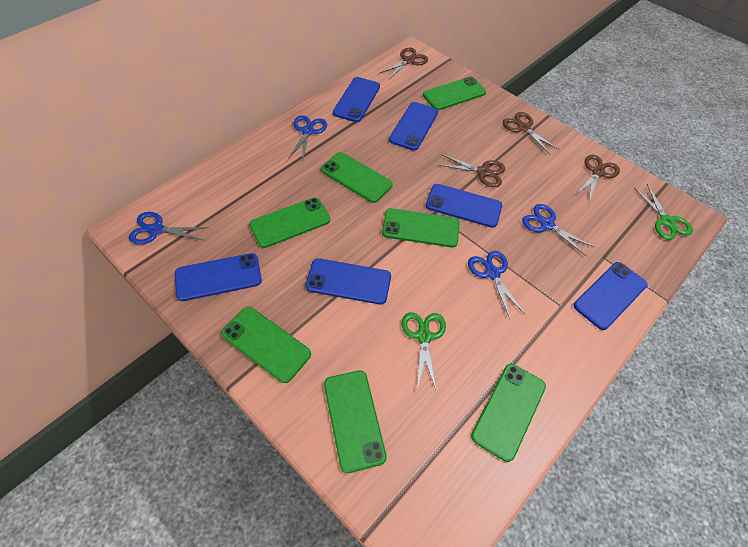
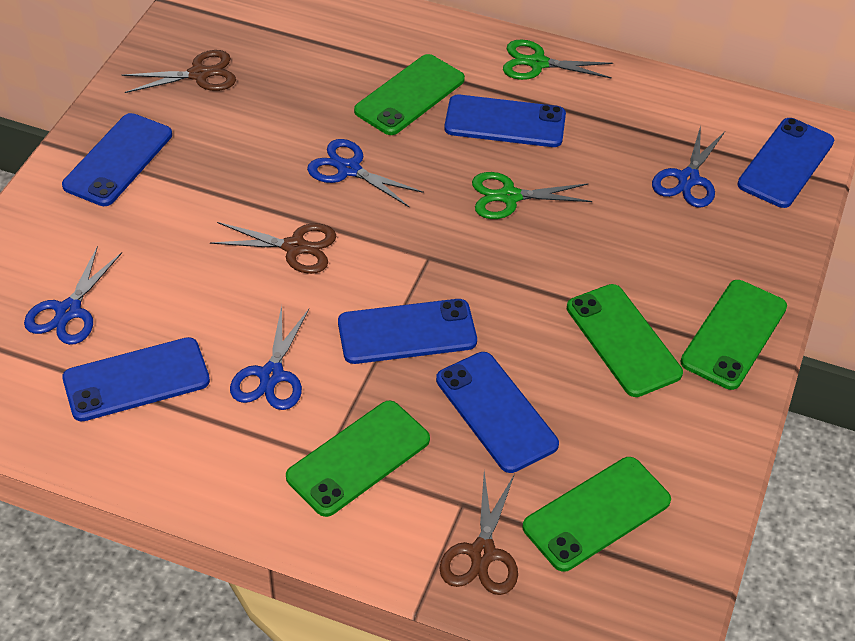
brown scissors: [380,48,428,80] [439,154,505,187] [502,112,560,154] [575,155,620,201] = 4 -> [122,50,236,93] [210,222,336,274] [440,471,518,595] = 3
green phone: [221,307,311,383] [249,197,330,248] [321,152,393,203] [324,370,387,473] [382,208,460,248] [423,76,486,110] [471,364,546,462] = 7 -> [286,401,430,517] [354,54,465,135] [523,457,671,572] [567,284,683,397] [680,280,787,390] = 5

